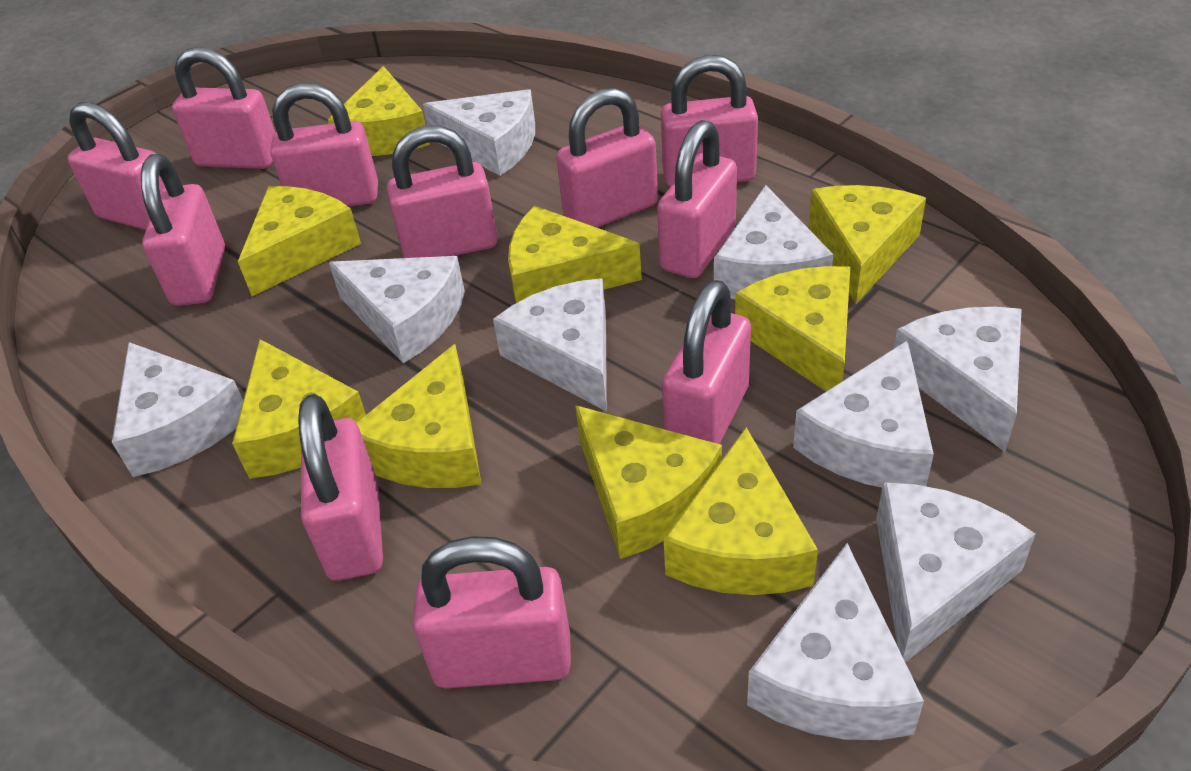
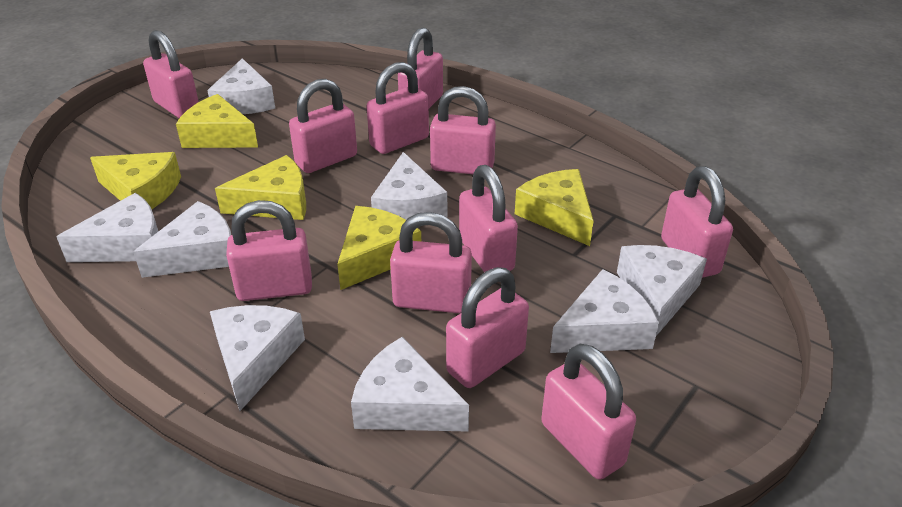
white cheese: [112,342,243,477] [329,256,465,364] [422,89,535,176] [493,278,607,412] [714,185,833,299] [747,543,924,740] [793,340,934,487] [876,482,1036,663] [894,307,1022,452] = 9 -> [56,193,159,262] [133,201,231,278] [207,58,275,114] [210,305,305,411] [351,337,469,432] [371,152,447,220] [550,269,659,353] [617,245,707,336] = 8
yellow cheese: [232,339,366,479] [238,186,361,296] [328,66,430,156] [357,344,481,488] [508,206,642,303] [575,405,722,559] [664,427,818,595] [735,266,850,391] [809,185,926,304] = 9 -> [90,152,181,209] [176,94,258,148] [215,155,306,220] [337,206,421,290] [515,169,594,246] = 5

